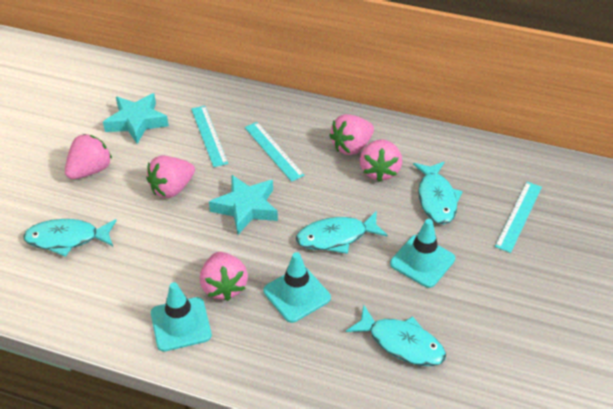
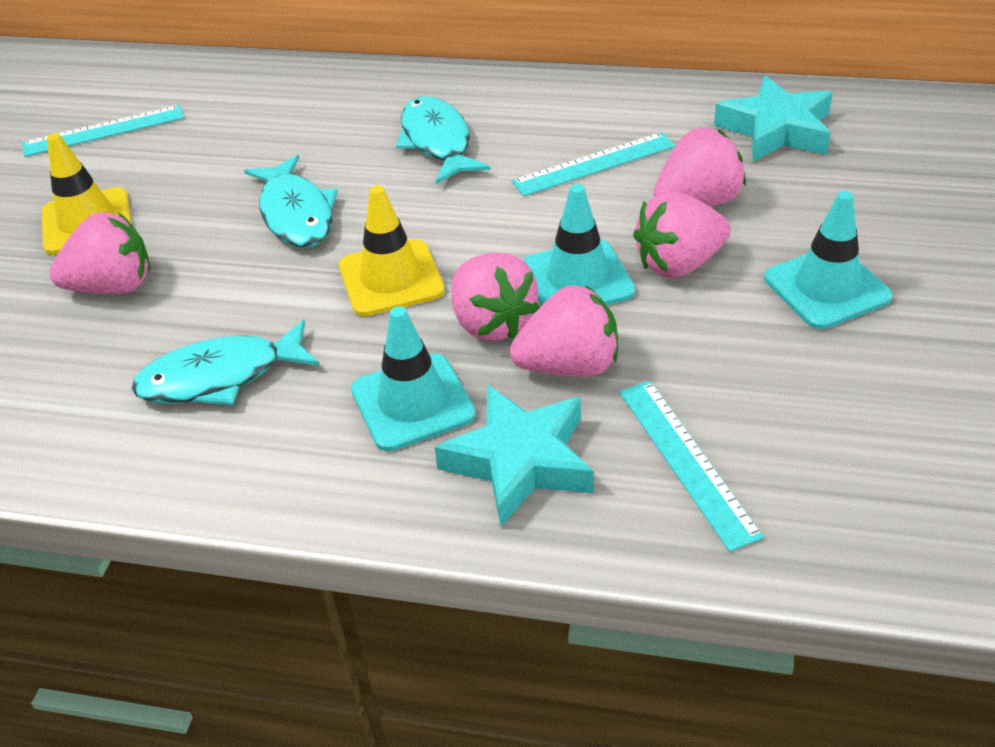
turquoise fish: [23,219,117,257] [296,211,388,254] [346,305,446,366] [413,162,463,225] = 4 -> [131,319,320,405] [244,155,338,248] [396,96,491,184] = 3
yellow traffic cone: none = 0 -> [42,133,132,255] [339,185,445,316] = 2

